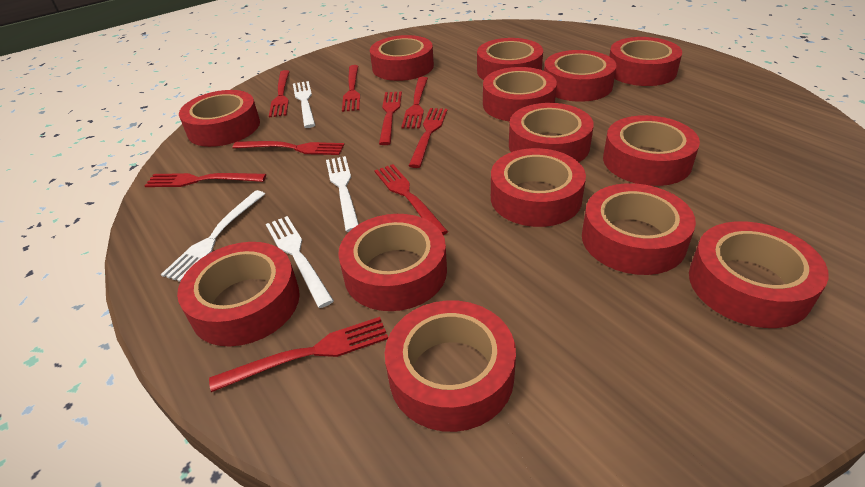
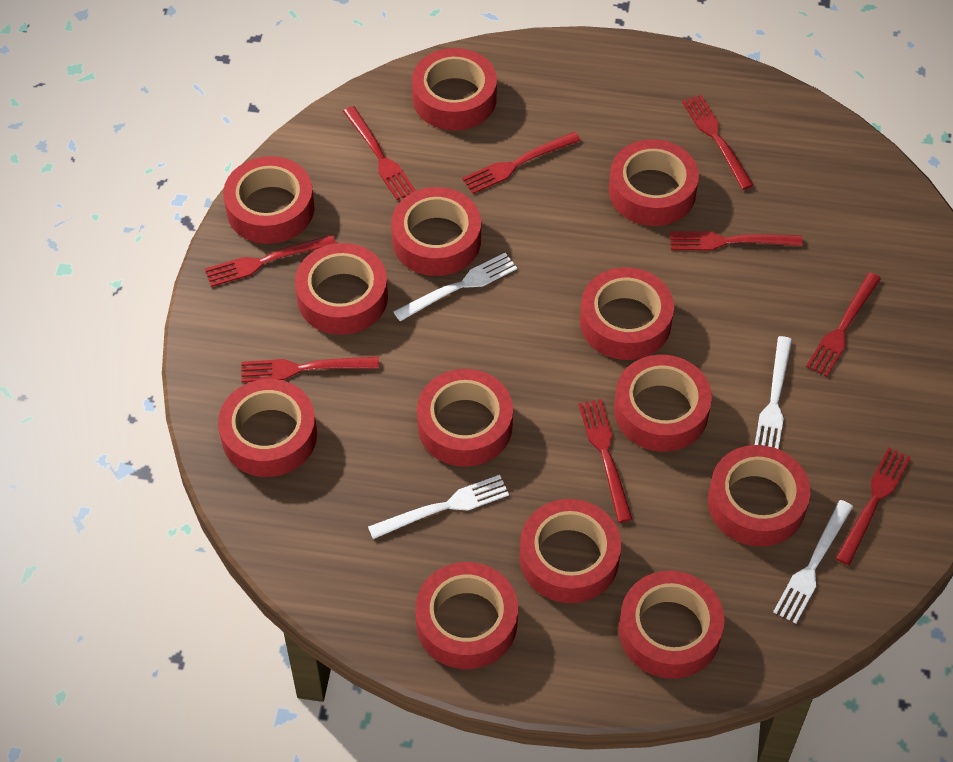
red tape: [177,242,300,347] [179,90,260,147] [338,214,447,311] [370,35,434,81] [385,300,516,432] [477,38,543,80] [483,67,557,121] [491,148,586,227] [509,103,594,162] [544,50,617,102] [582,183,696,275] [603,115,700,186] [609,37,682,86] [689,221,829,328] = 14 -> [218,379,317,477] [223,156,314,244] [295,243,388,335] [391,187,481,276] [412,48,497,130] [415,562,518,669] [417,369,513,467] [520,499,621,603] [580,267,674,360] [609,139,699,226] [614,355,712,452] [619,571,725,679] [708,445,810,547] = 13

